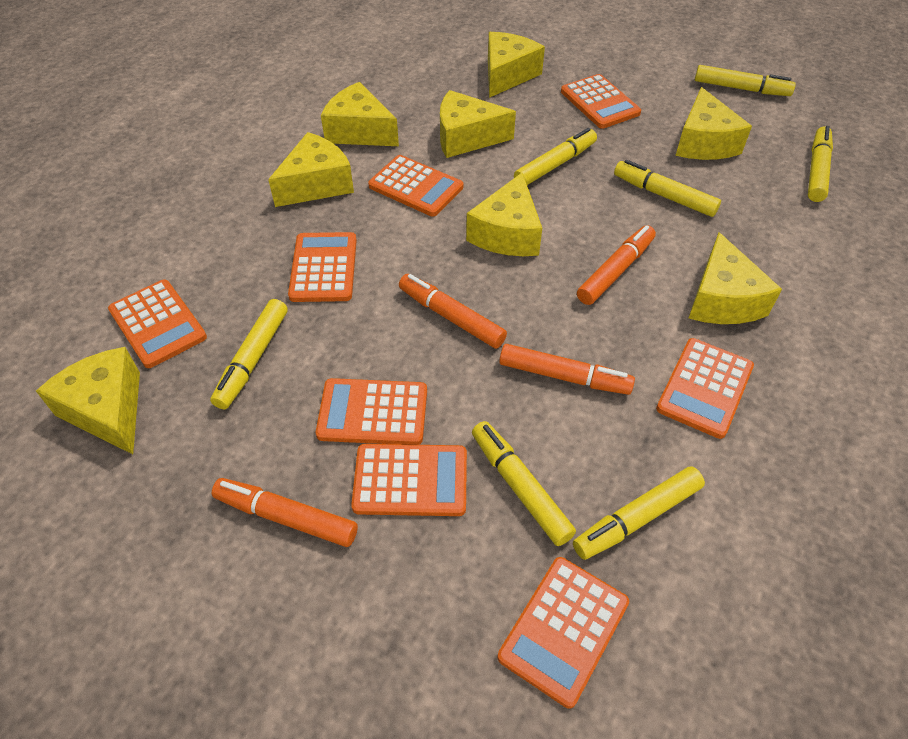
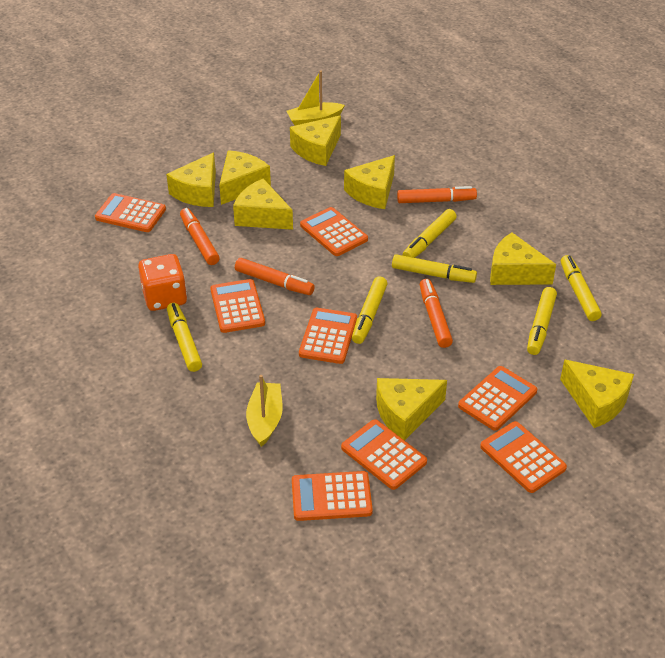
orange dice: none = 0 -> [138,254,187,311] = 1
yellow boat: none = 0 -> [246,375,283,447] [286,71,345,125] = 2
yellow marker: [210,299,288,409] [472,421,576,546] [514,128,597,185] [573,467,705,560] [614,160,721,217] [695,65,796,96] [808,126,833,202] = 7 -> [167,303,202,372] [352,277,387,344] [392,254,477,283] [403,209,457,258] [527,287,557,355] [561,255,602,321] = 6

